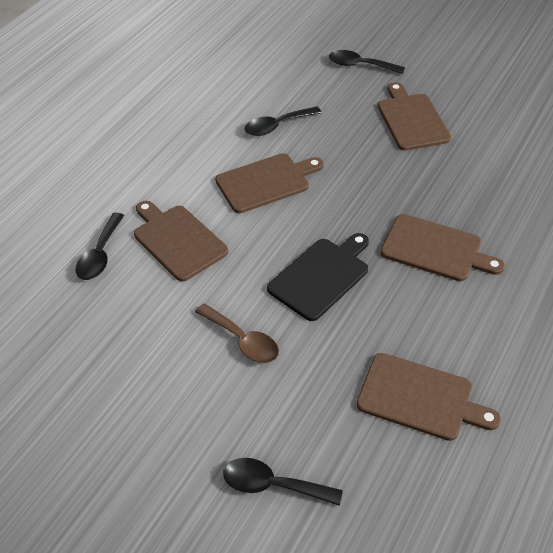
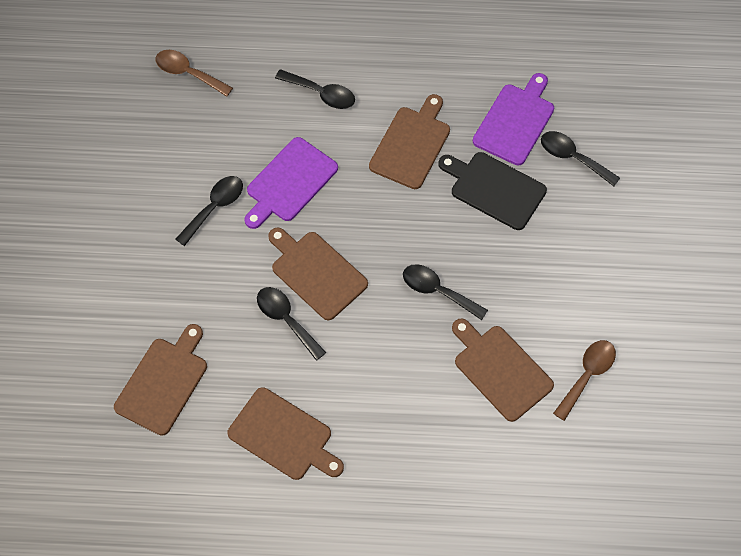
black spoon: [76,213,124,280] [223,458,343,506] [245,106,322,136] [329,50,405,74] = 4 -> [176,176,243,246] [257,287,326,361] [275,69,355,109] [403,264,488,320] [541,131,620,186] = 5
brown spoon: [195,303,279,363] = 1 -> [156,50,233,97] [553,340,616,421] = 2
purple cutting board: none = 0 -> [244,137,338,229] [473,73,554,166] = 2

